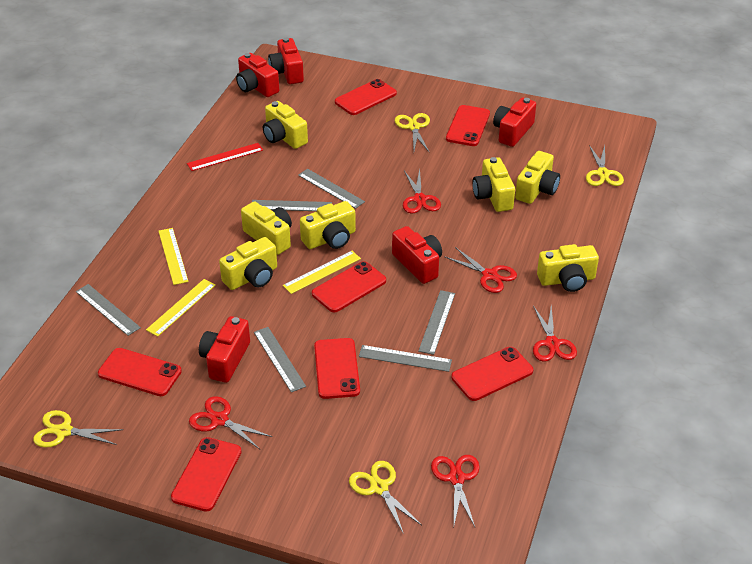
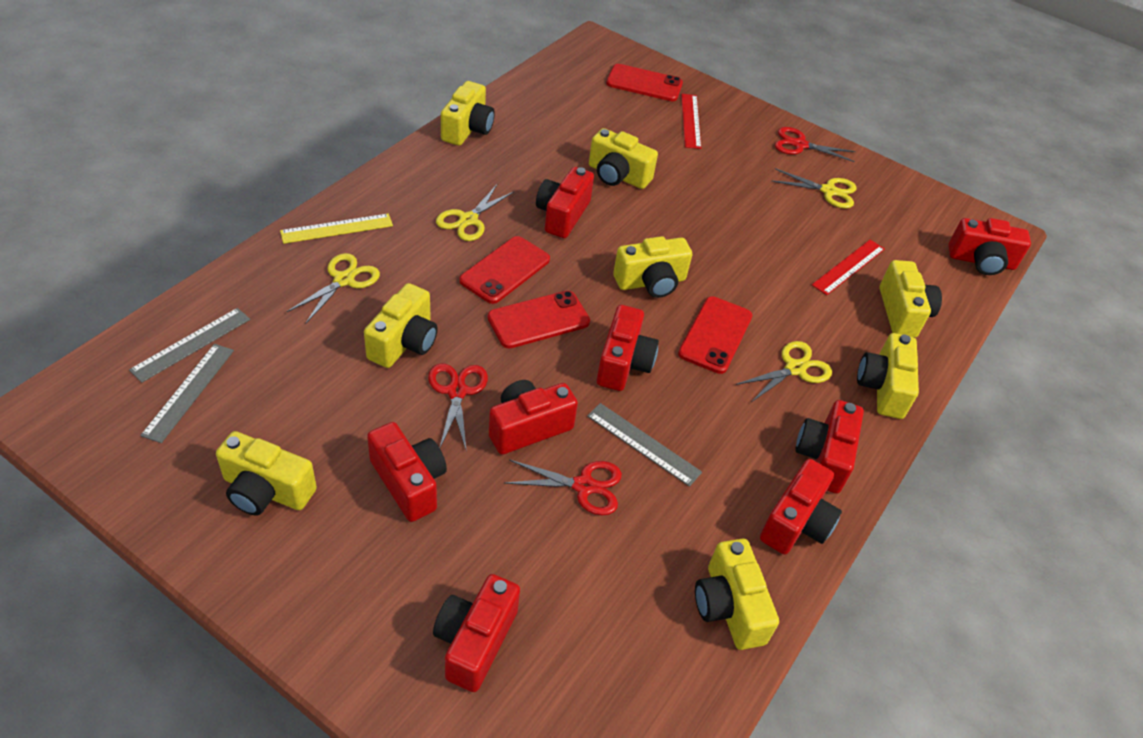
grey ruler: [76,284,141,336] [252,200,332,211] [254,327,306,392] [298,169,365,209] [359,345,452,372] [418,290,455,355] = 6 -> [129,308,250,383] [140,344,234,443] [587,403,702,487] = 3
red camera: [199,316,250,383] [236,53,279,97] [268,38,304,84] [392,226,442,284] [493,98,536,147] = 5 -> [367,422,447,522] [433,574,520,692] [489,380,578,455] [536,167,594,238] [597,305,659,391] [760,459,842,555] [795,400,864,494] [948,218,1031,275] = 8
red phone: [98,348,182,396] [171,437,242,512] [312,261,386,312] [314,338,360,399] [335,79,397,115] [446,105,490,146] [451,347,533,401] = 7 -> [459,236,550,304] [488,291,590,348] [606,64,683,101] [678,296,752,374] = 4
red ruler: [187,143,263,171] = 1 -> [681,94,701,149] [812,240,885,295] = 2
red scissors: [189,396,273,449] [403,169,441,213] [431,455,479,527] [444,247,517,293] [533,306,577,362] = 5 -> [428,364,488,452] [505,460,622,515] [775,127,856,162] = 3
yellow camera: [219,237,277,290] [241,201,292,255] [263,101,308,149] [300,201,356,249] [472,157,515,212] [515,151,560,204] [537,244,599,292] = 7 -> [216,431,317,516] [364,283,438,368] [441,81,495,146] [589,128,658,189] [613,236,692,298] [695,538,779,650] [857,333,919,419] [879,260,942,338] = 8
yellow ruler: [146,279,216,337] [158,228,189,285] [283,251,361,294] = 3 -> [280,213,393,244] = 1

